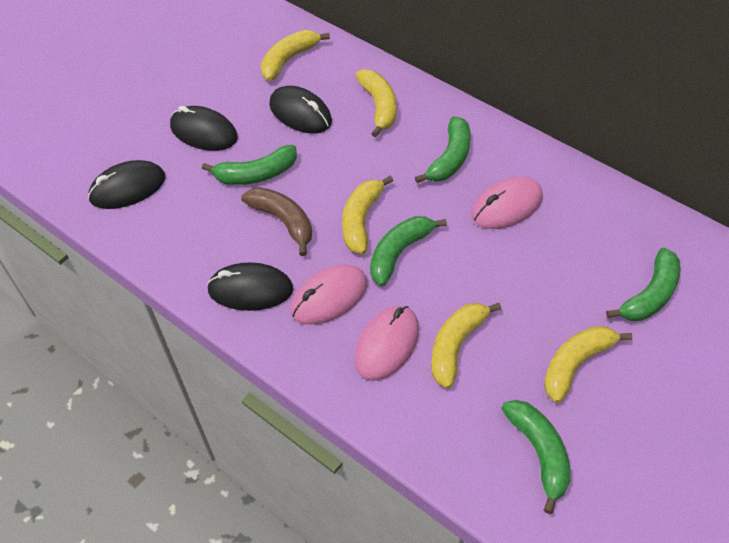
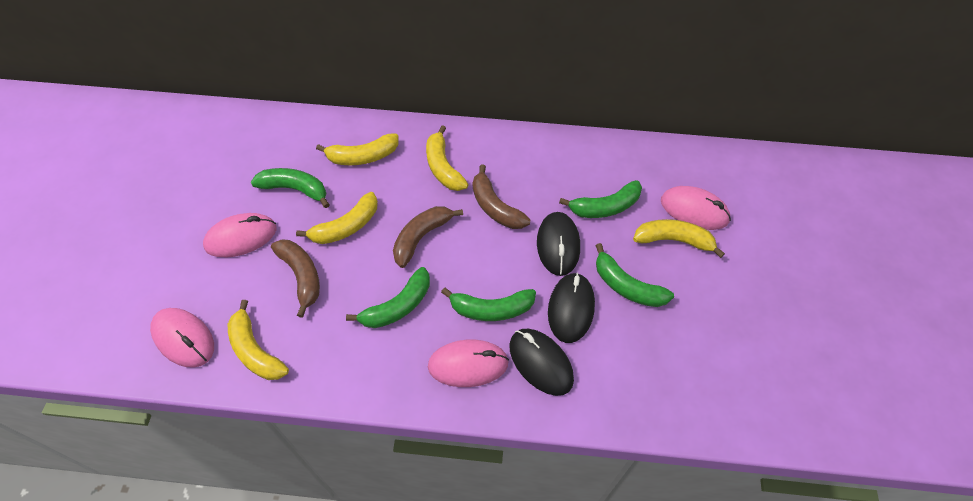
black mouse: [88,160,166,209] [170,106,238,151] [207,263,293,311] [269,86,332,133] = 4 -> [509,329,574,396] [537,212,580,276] [548,272,595,343] = 3
brown banana: [241,187,312,256] = 1 -> [271,239,320,318] [393,206,463,268] [473,164,531,229] = 3
pink mouse: [291,265,367,325] [355,306,419,381] [471,177,543,229] = 3 -> [150,308,214,368] [203,213,276,257] [428,340,509,387] [661,186,731,230] = 4

